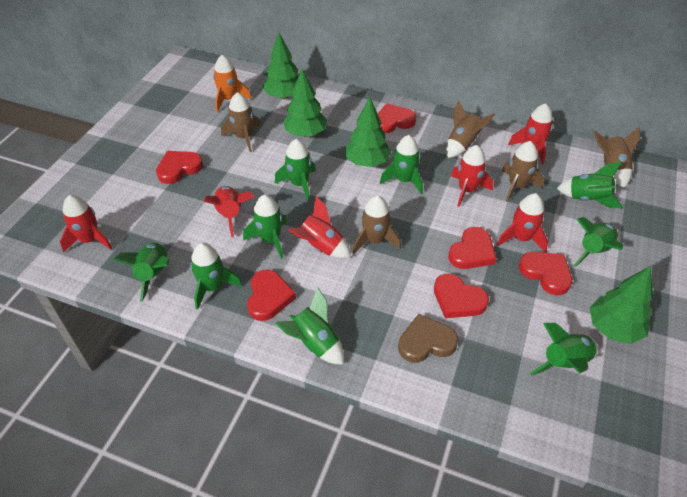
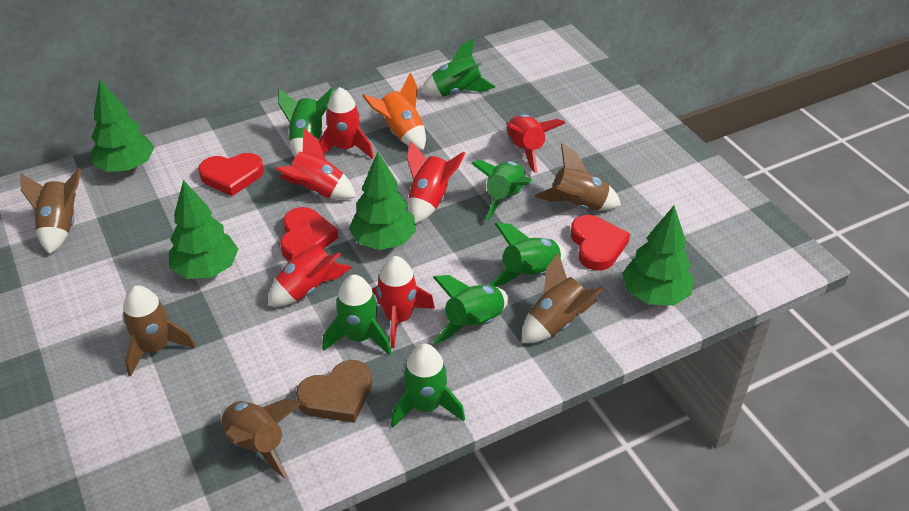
green rocket: [113,242,170,302] [190,243,242,310] [243,195,287,259] [275,139,316,201] [275,287,344,365] [380,135,423,194] [530,323,598,376] [557,162,623,208] [573,217,624,267] = 9 -> [278,88,333,157] [322,275,392,356] [391,344,465,428] [421,38,496,97] [433,275,508,344] [471,160,532,221] [489,223,566,286] = 7
red heart: [156,151,203,184] [247,269,296,321] [377,104,416,133] [434,274,489,318] [448,227,497,269] [519,252,572,296] = 6 -> [198,153,264,196] [280,207,338,261] [571,215,630,271] = 3

